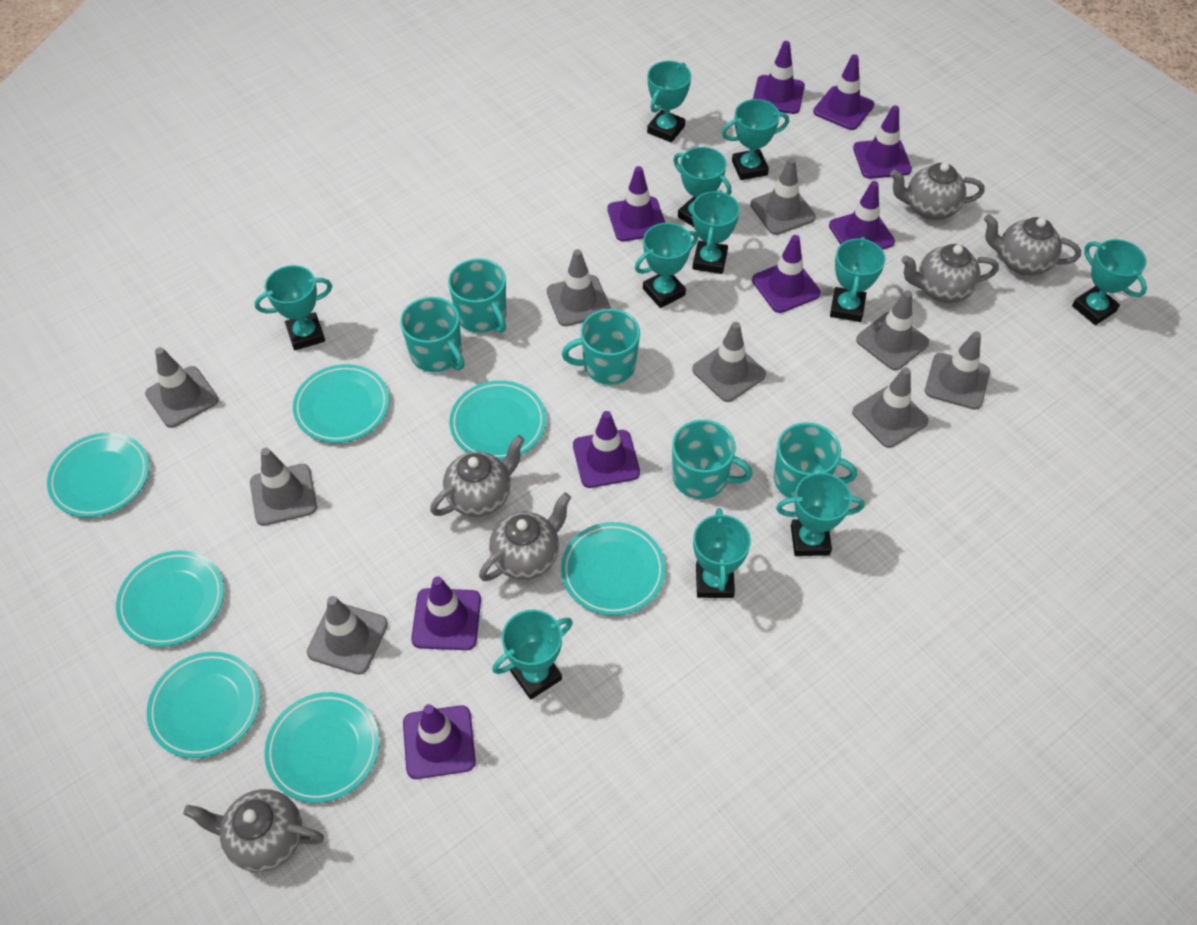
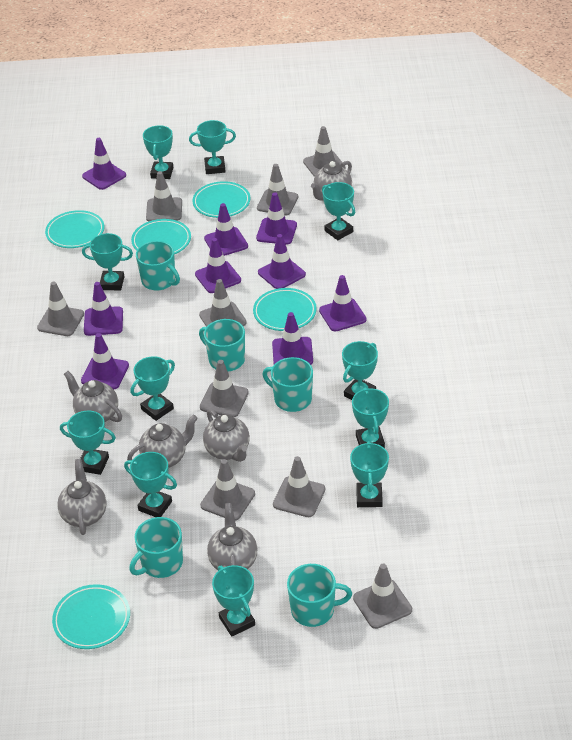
turquoise plate: [47,432,149,517] [116,551,224,647] [147,652,260,758] [265,692,380,803] [293,364,389,443] [449,380,546,460] [561,522,665,616] = 7 -> [45,210,105,248] [52,584,130,649] [131,219,191,254] [192,181,251,218] [253,288,317,331] = 5

